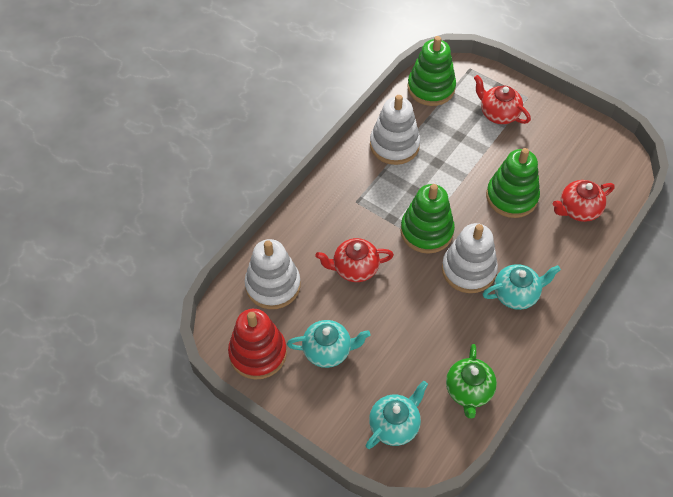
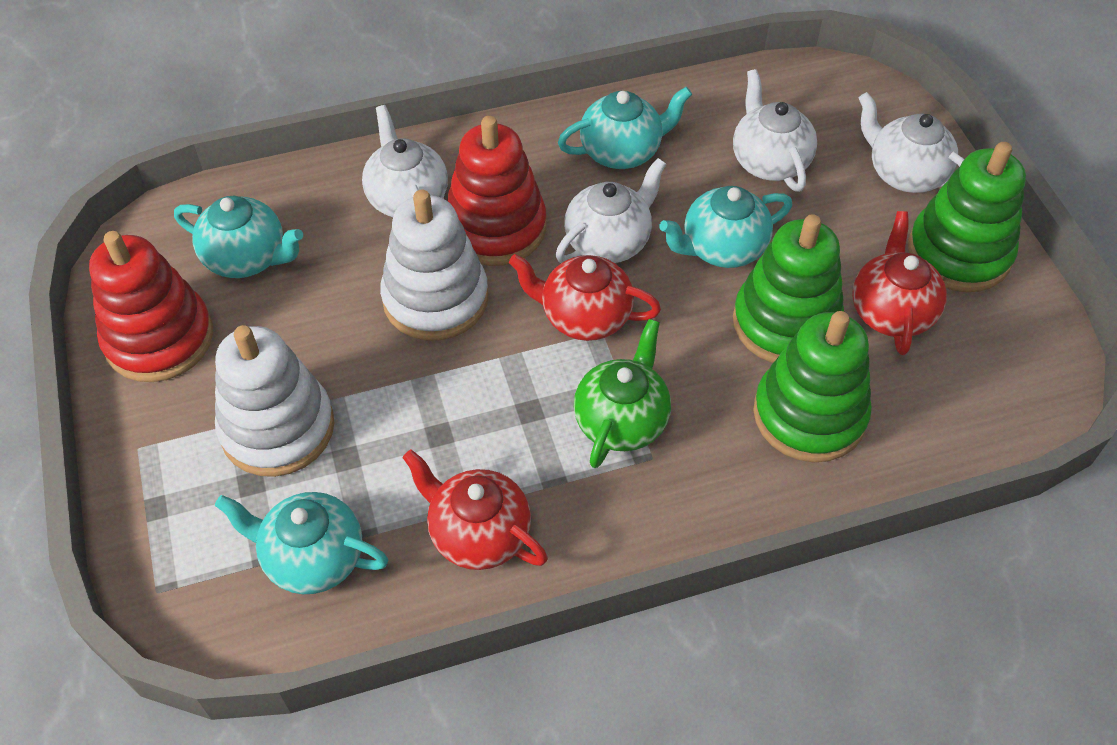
red stacking toy: [228,309,287,380] = 1 -> [89,231,213,382] [447,116,546,266] = 2
turquoise teapot: [287,320,370,368] [366,381,428,449] [483,264,561,310] = 3 -> [174,196,303,278] [215,492,388,594] [558,87,692,169] [660,186,792,268] = 4
white stacking toy: [245,239,300,309] [370,95,420,165] [442,223,498,293] = 3 -> [215,325,335,477] [380,190,488,341] = 2
white teapot: none = 0 -> [362,105,448,217] [556,158,666,263] [733,69,817,192] [859,92,964,193] = 4

